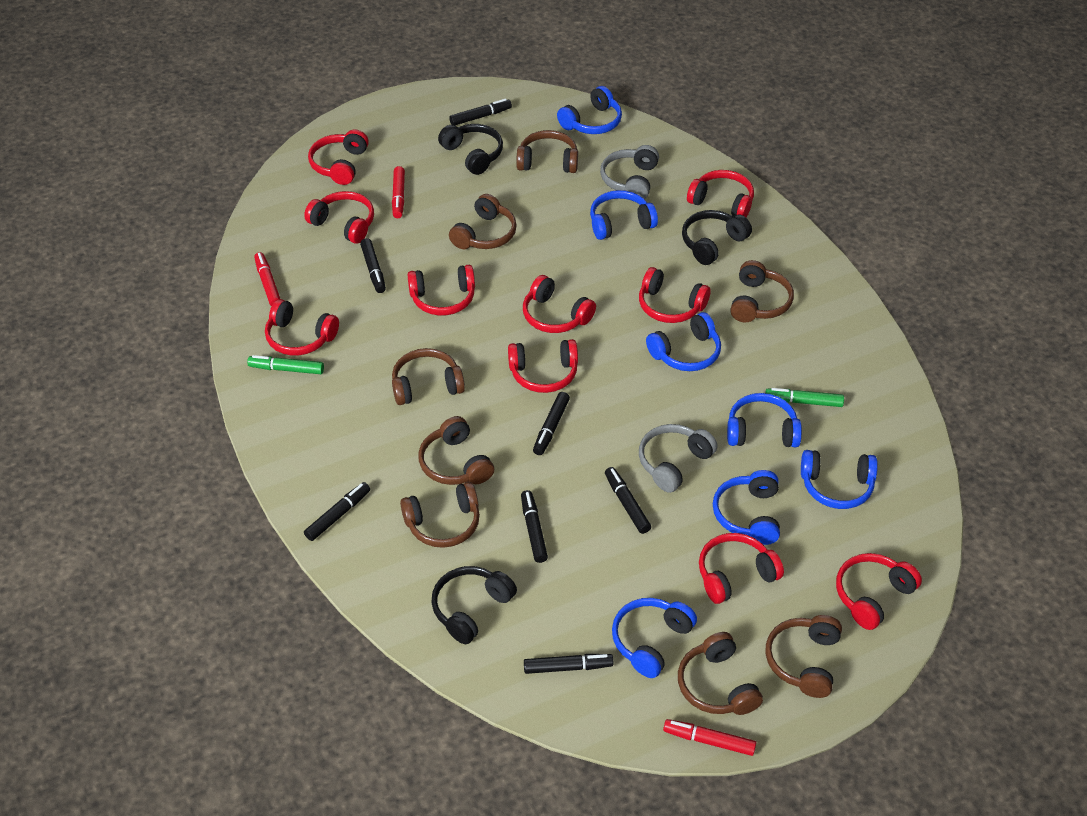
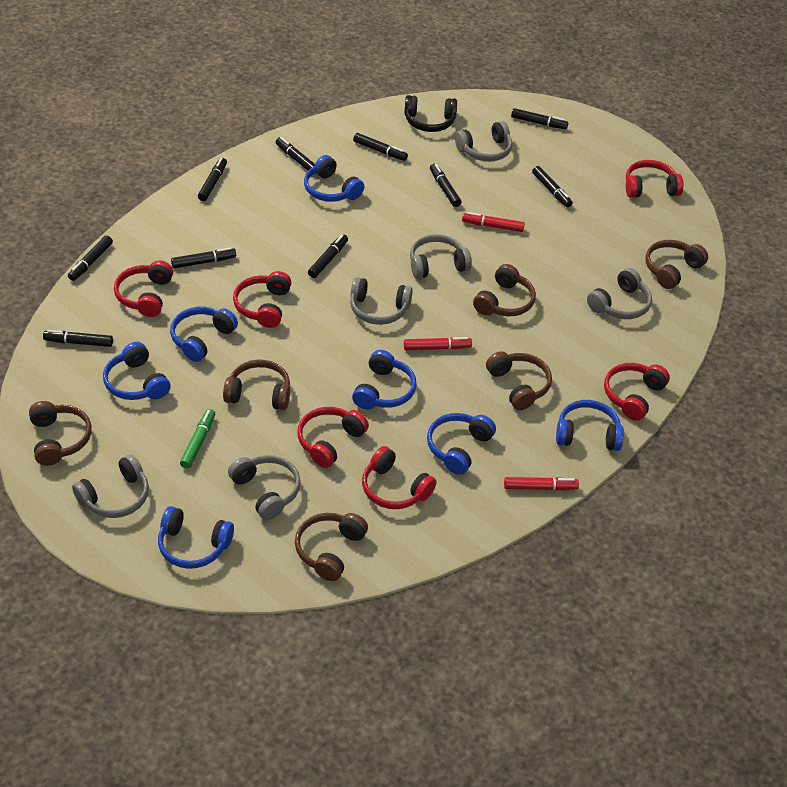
black headphones: [431,566,517,644] [438,124,503,175] [682,210,752,265] = 3 -> [404,95,457,132] = 1
black marker: [304,482,370,541] [360,238,386,293] [449,99,512,125] [521,490,548,563] [524,654,613,674] [533,392,570,455] [605,467,651,534] = 7 -> [43,330,113,347] [68,235,113,281] [171,247,236,268] [198,158,227,201] [276,137,316,174] [308,234,348,278] [353,133,408,161] [430,164,461,207] [511,108,568,129] [532,166,572,208] = 10
brown headphones: [392,348,465,405] [400,482,480,548] [418,416,494,485] [449,194,517,249] [516,130,578,173] [678,632,763,715] [730,260,794,323] [765,615,842,698] = 8 -> [29,401,92,466] [223,359,290,410] [295,513,368,581] [473,264,536,316] [486,351,552,410] [646,240,708,289] = 6
green marker: [247,355,324,374] [765,388,844,407] = 2 -> [180,409,215,469] = 1
grey headphones: [600,145,659,199] [639,424,718,493] = 2 -> [72,454,149,518] [228,455,301,520] [350,277,413,325] [410,234,472,279] [455,121,512,161] [587,268,652,319] = 6
red headphones: [265,299,339,356] [304,191,374,244] [308,129,369,185] [407,265,475,316] [508,339,578,393] [523,275,596,333] [639,267,711,323] [687,170,754,217] [699,533,784,604] [836,553,922,630] = 10 -> [114,260,173,317] [233,271,292,328] [297,407,369,468] [362,446,436,509] [604,363,670,421] [626,160,684,198] = 6

